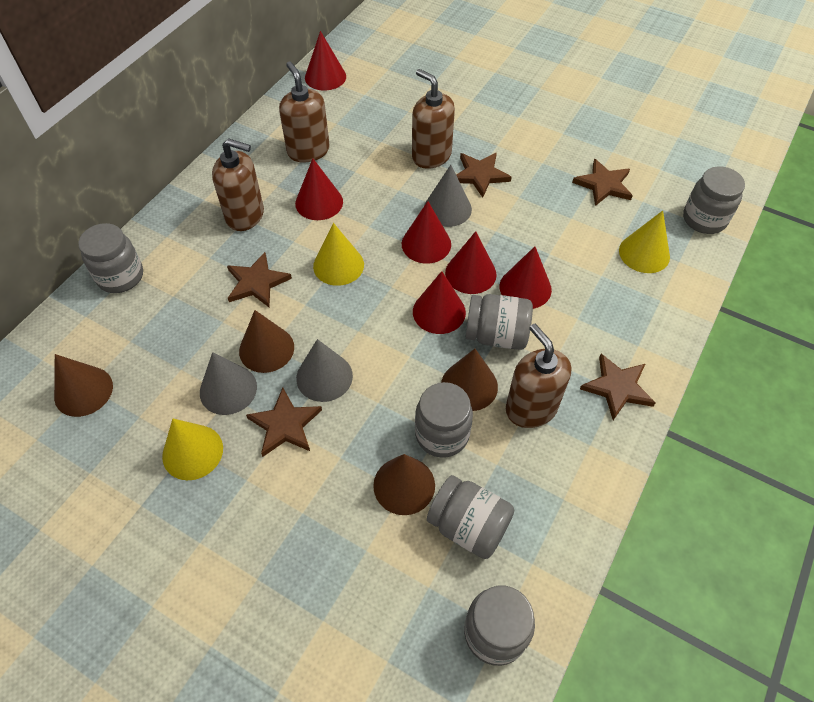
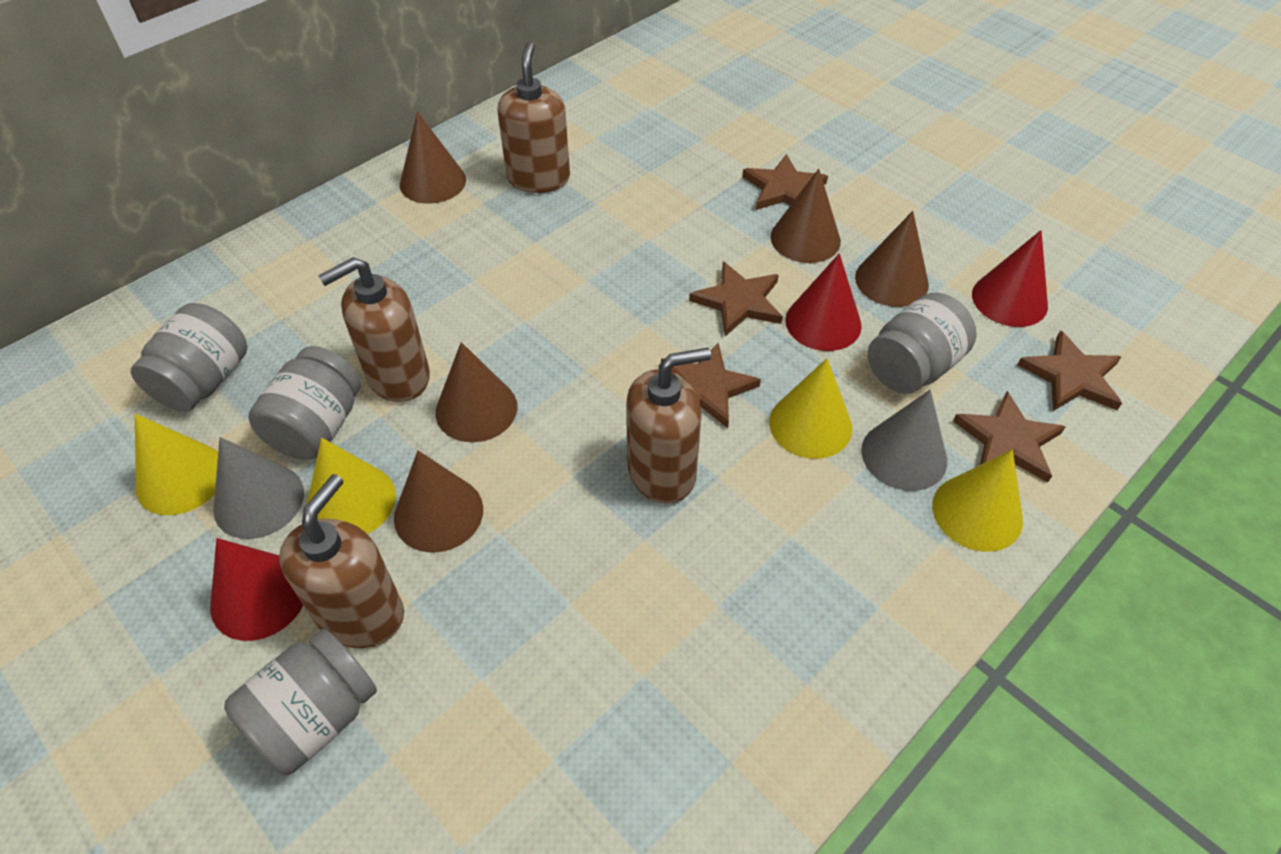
brown cone: [54,354,113,417] [239,310,294,373] [373,454,435,515] [441,349,498,411] = 4 -> [394,451,483,553] [400,112,466,204] [436,342,517,442] [771,169,841,263] [855,211,929,307] = 5
grey cone: [200,352,257,415] [296,339,353,402] [424,165,472,227] = 3 -> [213,437,304,539] [861,390,947,491] = 2
grey jar: [78,223,143,293] [415,382,473,457] [427,475,514,559] [464,586,535,666] [466,294,533,350] [683,166,745,234] = 6 -> [131,303,248,412] [224,628,377,775] [248,346,361,460] [868,292,977,394] = 4
red cone: [295,158,343,220] [305,31,346,91] [402,201,451,264] [413,271,466,334] [445,231,496,294] [500,246,552,309] = 6 -> [210,538,303,641] [785,253,862,351] [972,230,1048,327] = 3
yellow cone: [162,419,223,480] [313,223,364,286] [619,211,670,273] = 3 -> [135,414,218,515] [307,438,396,534] [769,358,852,459] [932,450,1023,552] = 4

